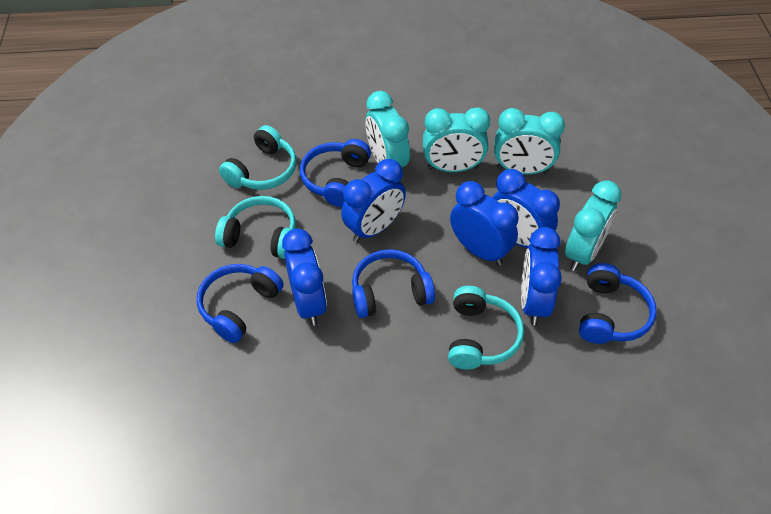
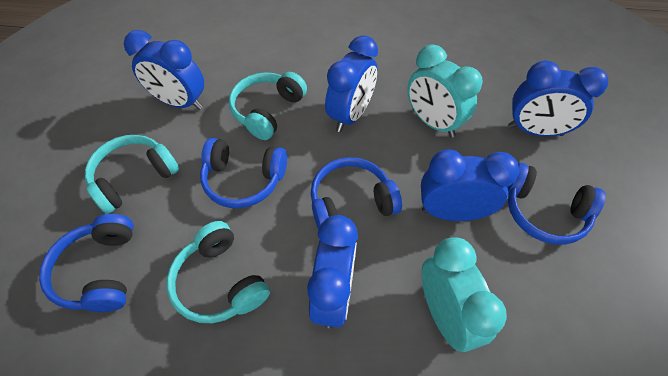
turquoise clock: [366,91,410,167] [423,107,490,172] [494,108,565,174] [565,180,621,271] = 4 -> [407,44,483,138] [422,237,507,352] = 2

